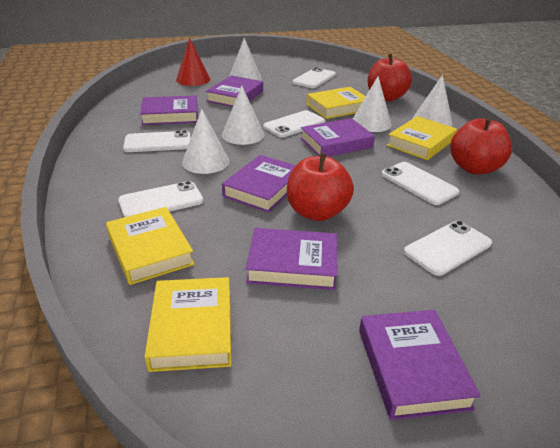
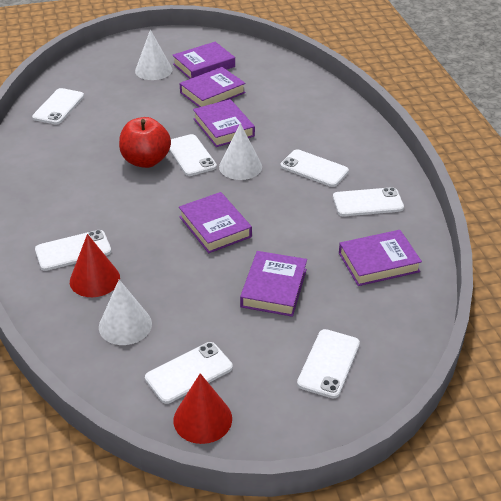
red apple: [287,153,354,221] [368,54,412,101] [450,117,512,174] = 3 -> [119,117,171,168] = 1
red cone: [176,38,210,86] = 1 -> [70,234,120,297] [174,373,232,444] = 2
white cone: [182,109,230,174] [222,85,264,145] [230,38,262,81] [353,76,392,132] [412,75,453,127] = 5 -> [99,280,152,345] [135,30,172,80] [219,123,262,180] = 3
white phone: [118,181,203,217] [123,130,191,152] [263,110,325,138] [292,67,336,88] [381,162,459,205] [404,221,492,276] = 6 -> [32,88,84,125] [35,230,111,271] [145,342,233,404] [169,134,217,176] [280,149,349,187] [297,329,360,398] [333,187,404,216] = 7
yellow book: [106,207,195,285] [144,277,231,372] [306,87,366,119] [387,116,457,160] = 4 -> none = 0

